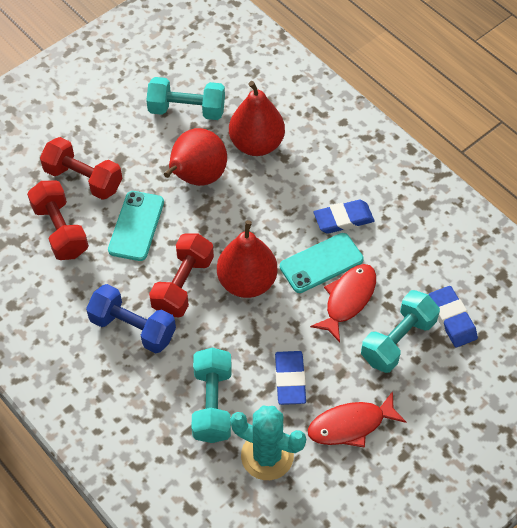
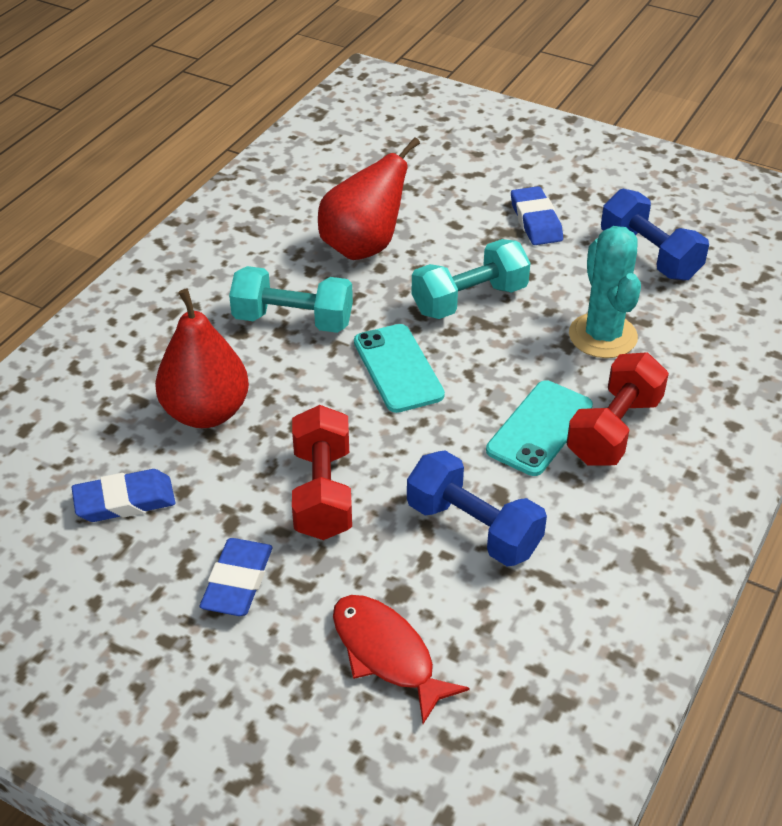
blue dumbbell: [86,284,176,353] = 1 -> [407,450,547,566] [601,189,709,281] = 2
red dumbbell: [27,181,89,260] [40,137,122,200] [149,233,214,317] = 3 -> [292,405,352,540] [567,352,669,465] = 2
red fish: [308,391,406,448] [310,264,376,343] = 2 -> [333,595,470,724] = 1
red pear: [164,128,227,186] [217,220,278,298] [229,81,285,156] = 3 -> [155,289,249,428] [318,137,420,260] = 2
turquoise dumbbell: [146,77,225,120] [191,348,231,443] [361,290,440,373] = 3 -> [229,266,353,333] [412,239,530,319] = 2

